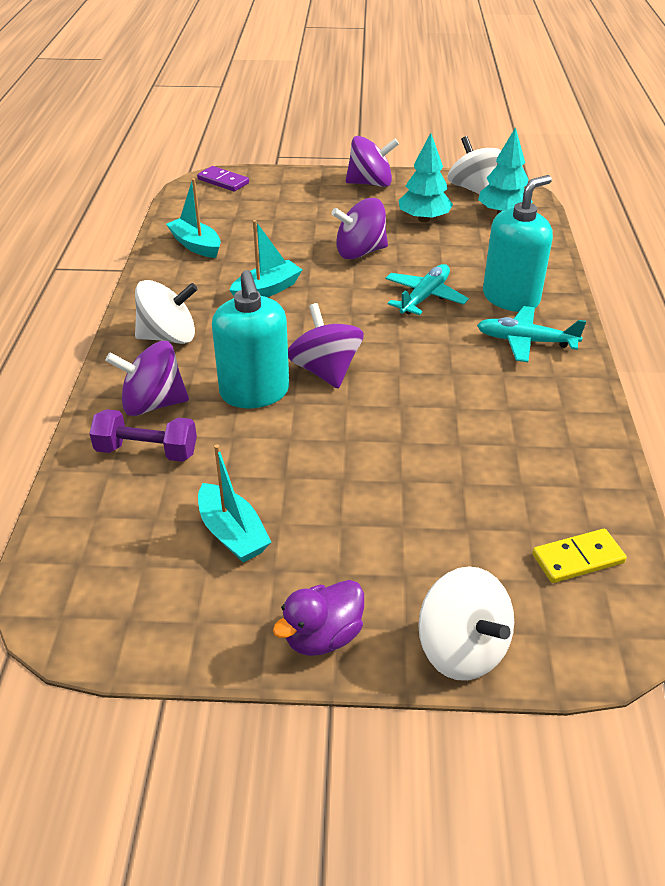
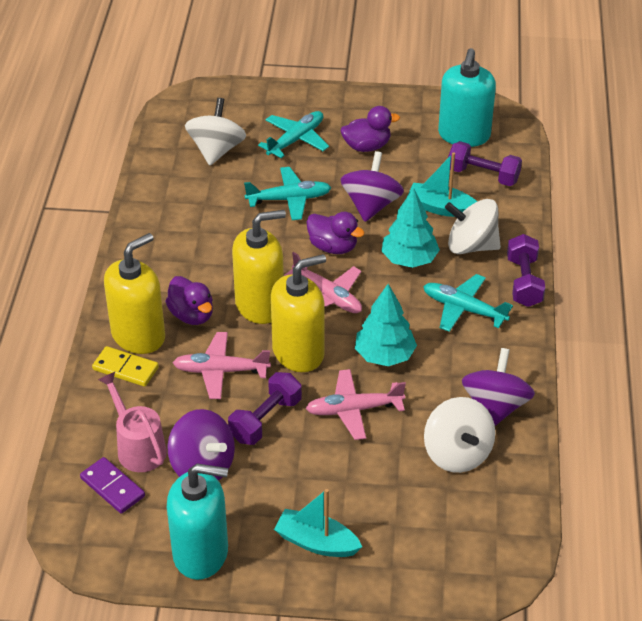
pink plane: none = 0 -> [173,332,271,399] [284,252,362,313] [306,369,406,440] = 3
pink watering can: none = 0 -> [98,372,167,472] = 1
purple duck: [273,580,364,656] = 1 -> [165,276,213,325] [307,212,365,254] [341,106,400,152] = 3
purple dumbbell: [89,409,197,462] = 1 -> [228,372,302,445] [448,141,522,186] [507,234,545,307] = 3
purple spinning top: [105,341,189,416] [288,303,364,388] [331,198,388,259] [346,136,399,187] = 4 -> [167,409,235,481] [341,151,404,222] [462,348,535,426] = 3
turquoise boat: [166,178,221,258] [198,444,271,563] [230,220,302,297] = 3 -> [274,489,362,557] [407,152,477,217] = 2
turquoise plane: [385,264,469,315] [477,306,586,362] = 2 -> [244,167,331,220] [258,111,329,158] [423,274,513,332] = 3
yellow soap dispenser: none = 0 -> [104,233,165,354] [232,210,286,324] [271,254,326,372] = 3

